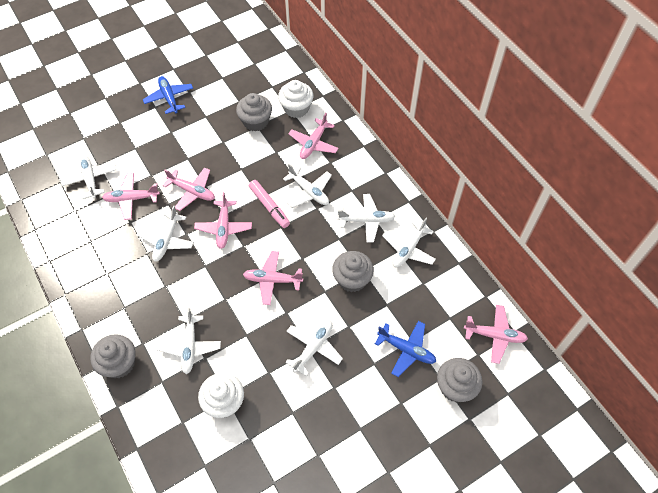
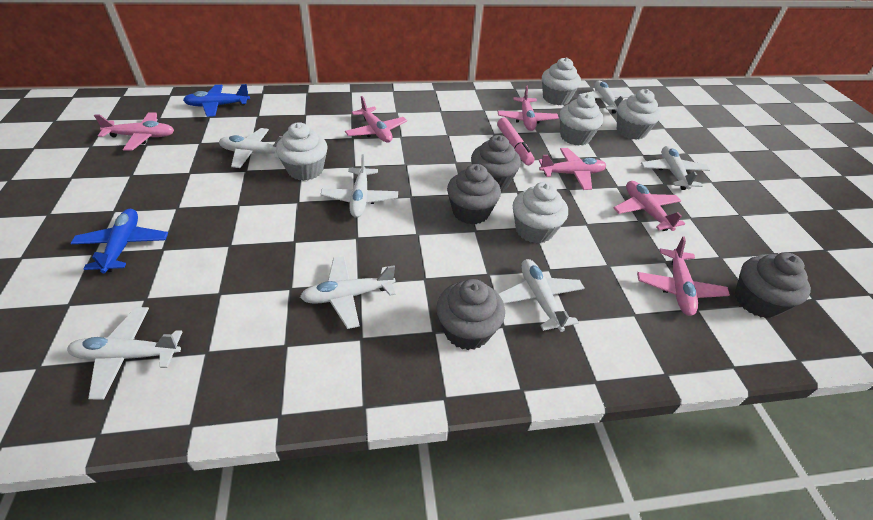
white cupcake: [198,373,244,418] [278,80,313,118] = 2 -> [276,122,327,181] [513,182,568,243] [542,57,581,105] [559,94,604,146] [617,89,661,140] = 5

